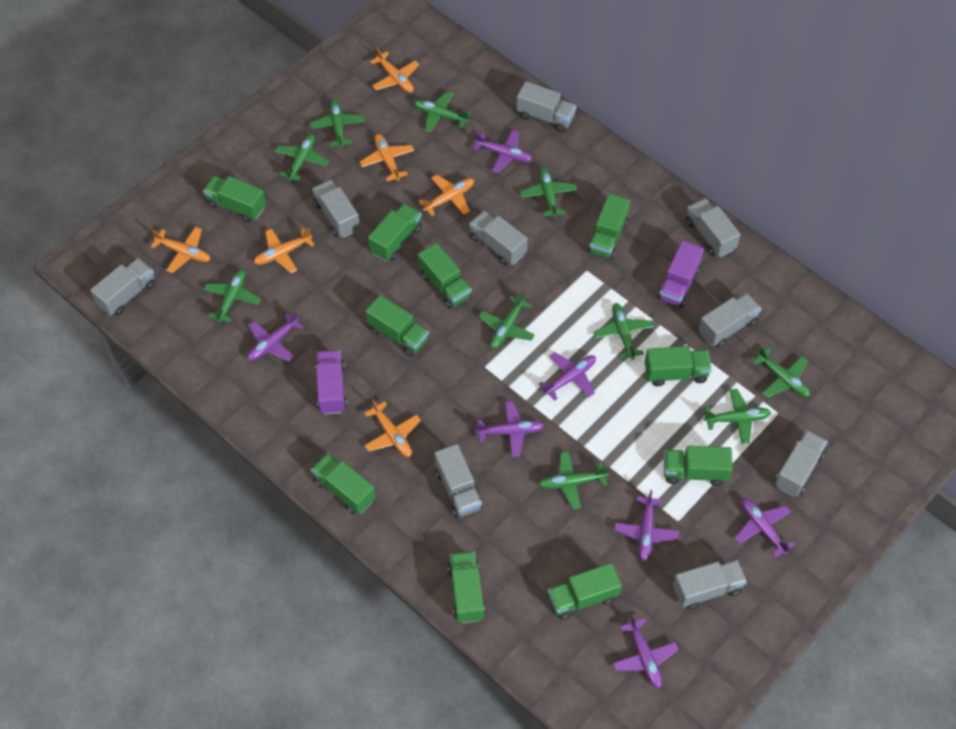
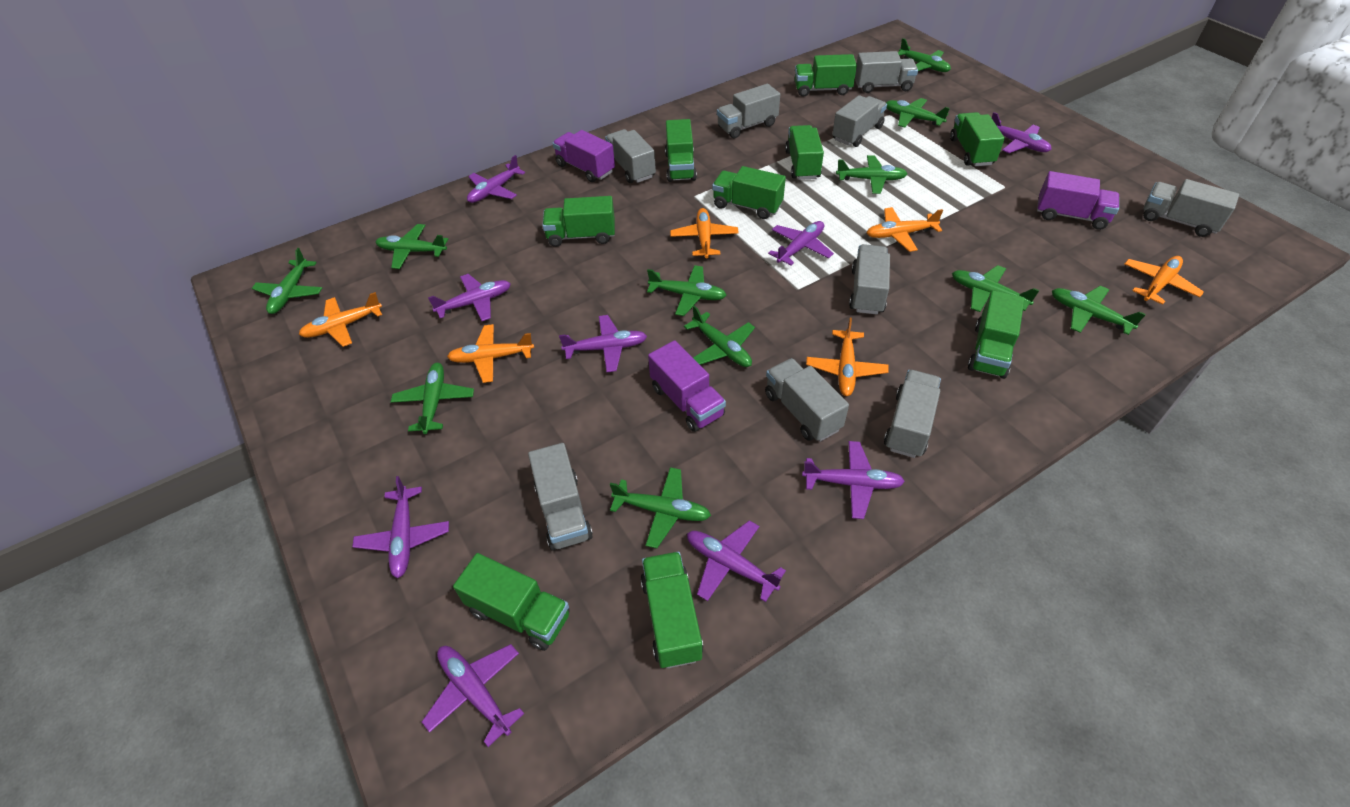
green plane: [203,269,261,323] [275,134,329,181] [310,100,365,148] [414,91,471,133] [479,292,535,349] [520,167,577,218] [538,451,609,509] [594,303,653,359] [704,389,772,444] [752,347,810,398] = 10 -> [252,248,322,314] [375,224,448,269] [391,363,474,434] [610,467,711,548] [647,265,727,316] [684,306,755,367] [836,155,908,194] [886,98,950,128] [898,38,951,72] [952,265,1039,312] [1052,286,1146,335] = 11
green truck: [203,176,266,222] [311,453,376,515] [366,295,429,356] [368,203,422,261] [418,243,472,309] [448,551,485,623] [548,563,622,620] [588,194,630,259] [645,346,712,386] [664,446,733,486] = 10 -> [453,553,570,651] [542,196,615,247] [640,552,704,668] [665,119,697,182] [712,166,786,219] [785,125,824,180] [795,54,857,97] [950,112,1005,166] [968,290,1024,379] = 9
purple plane: [248,311,304,361] [473,130,532,173] [476,401,545,457] [539,352,596,401] [613,615,679,689] [614,490,679,561] [735,498,795,558] = 7 -> [352,476,449,578] [422,644,524,747] [428,274,511,321] [467,155,525,203] [559,315,647,372] [687,520,786,602] [768,221,834,265] [802,441,905,519] [992,112,1052,153] = 9
purple truck: [315,350,347,414] [657,241,704,308] = 2 -> [552,130,615,182] [648,340,726,432] [1037,171,1119,230] = 3

